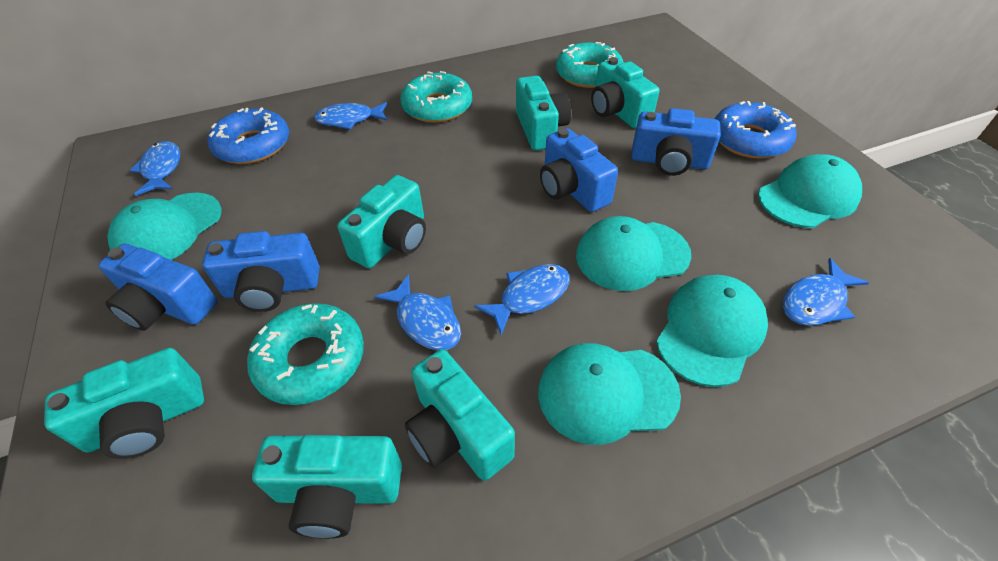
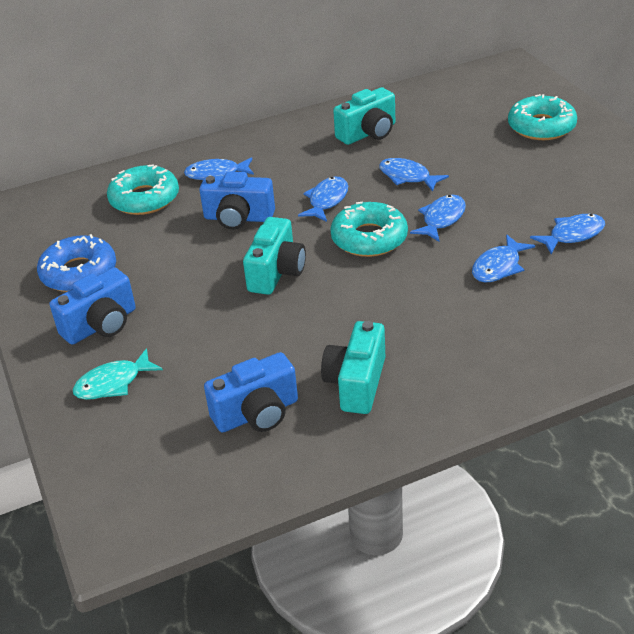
blue camera: [98,244,217,331] [202,231,320,312] [540,128,618,212] [631,108,721,176] = 4 -> [50,267,136,345] [199,171,275,230] [204,352,298,432] = 3
blue donut: [208,107,289,164] [715,101,796,159] = 2 -> [37,234,116,292] = 1
blue fish: [130,141,180,196] [314,102,388,130] [374,274,461,351] [474,264,570,335] [783,258,869,326] = 5 -> [184,157,254,180] [298,177,348,222] [379,158,449,192] [410,195,466,242] [472,234,535,282] [530,214,605,254] = 6
turquoise camera: [44,348,204,459] [252,435,402,539] [337,175,426,268] [405,349,515,481] [516,76,571,150] [591,57,660,128] = 6 -> [243,217,306,295] [321,321,385,414] [333,87,395,145] = 3
turquoise cap: [107,193,221,260] [538,343,681,445] [576,216,691,291] [656,275,768,387] [758,154,862,228] = 5 -> none = 0
turquoise fish: none = 0 -> [73,348,163,400] = 1

